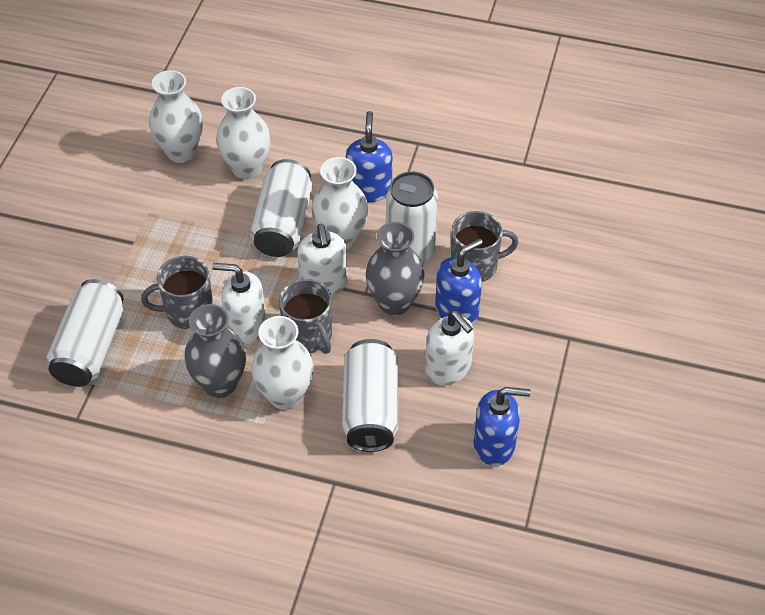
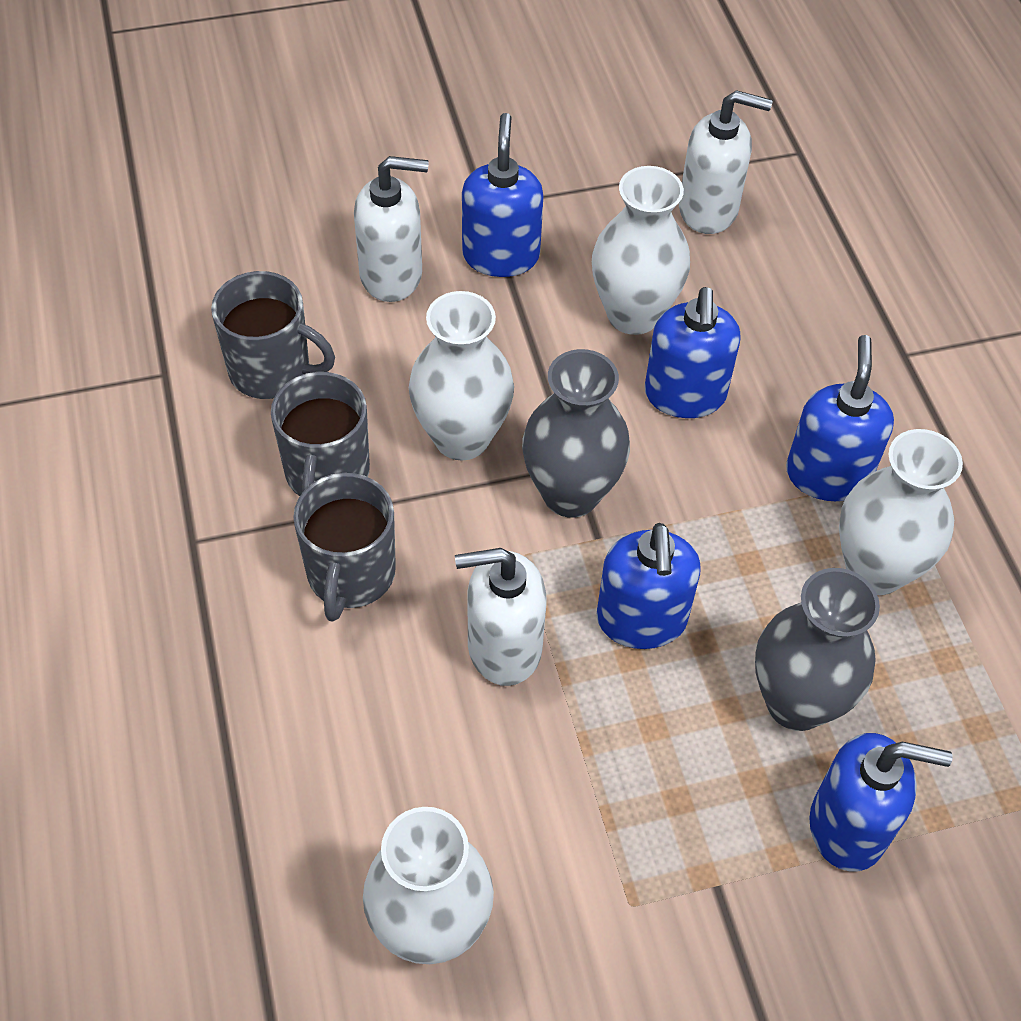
blue soap dispenser: [346,111,392,202] [435,238,483,324] [474,387,531,466] = 3 -> [462,113,543,277] [596,523,701,649] [644,287,741,418] [786,335,894,501] [810,733,953,871] = 5
white can: [46,279,124,387] [250,159,312,257] [342,339,398,452] [386,171,438,263] = 4 -> none = 0

